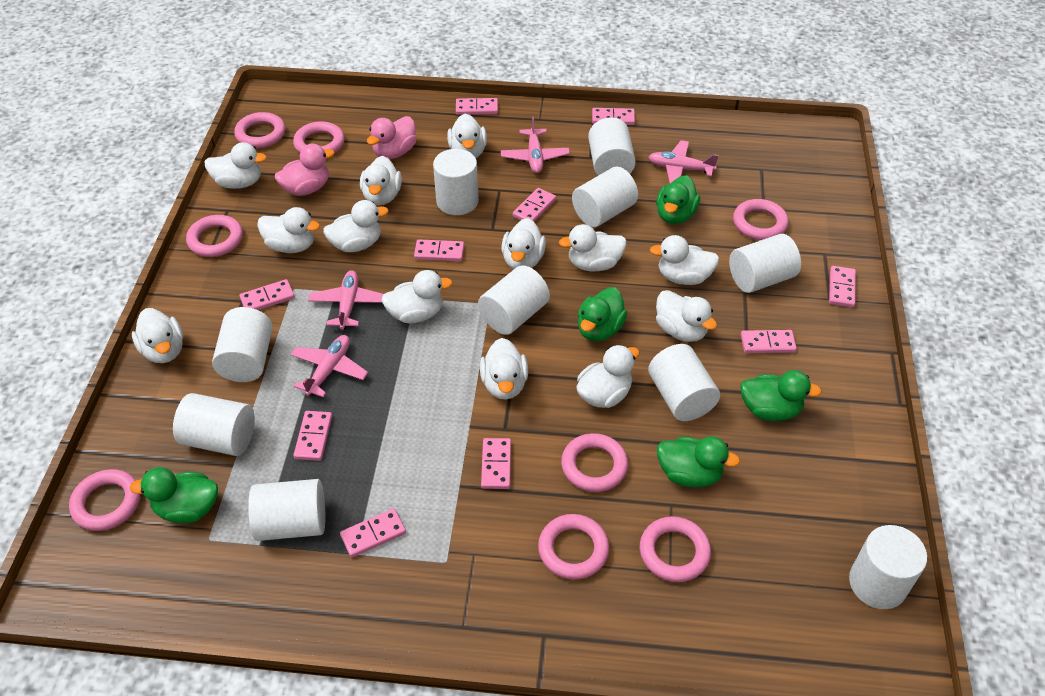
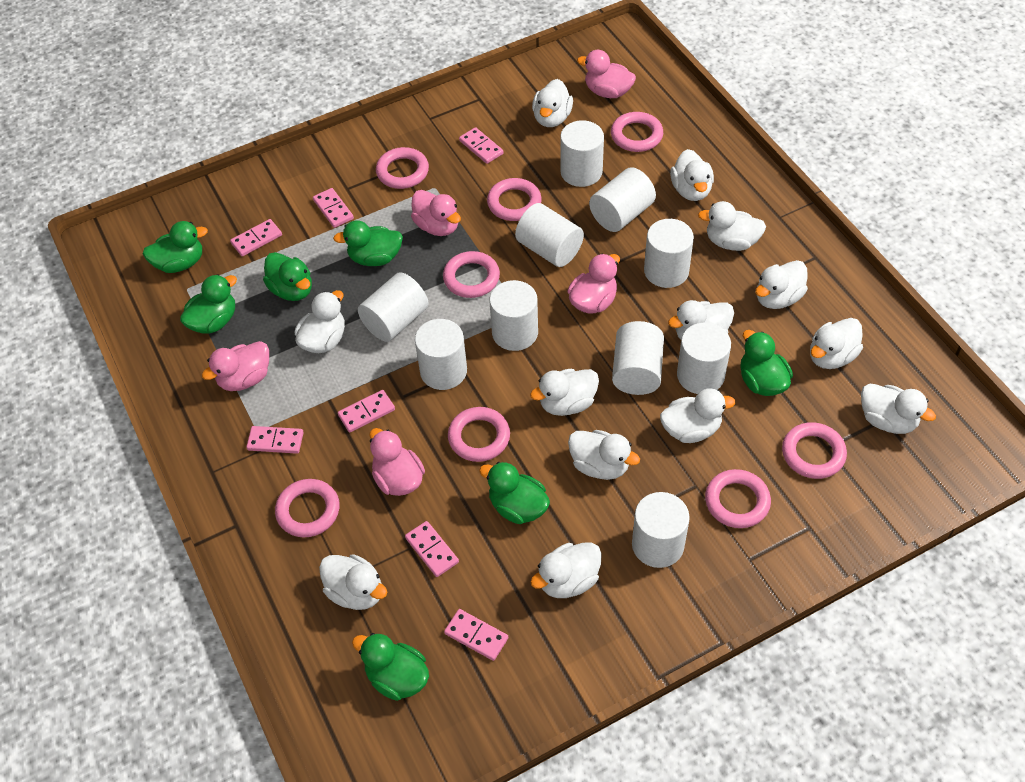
green duck: [130,467,218,524] [578,287,628,341] [656,175,700,224] [657,436,740,487] [740,370,822,421] = 5 -> [143,221,208,273] [180,274,237,334] [263,252,312,301] [333,220,403,266] [352,633,429,701] [479,462,550,524] [740,330,793,396] = 7
pink domino: [240,279,295,310] [293,411,332,461] [340,508,406,557] [414,239,464,261] [456,98,498,115] [481,438,511,489] [513,188,556,222] [592,108,635,125] [741,330,797,353] [829,266,856,307] = 10 -> [230,219,282,256] [246,426,304,454] [313,188,354,228] [338,390,395,433] [405,521,459,577] [444,609,508,661] [459,127,504,164] = 7
pink duck: [275,144,335,196] [367,116,417,159] = 2 -> [202,341,269,391] [369,428,425,496] [411,190,461,236] [567,254,620,314] [577,50,636,98] = 5
pink plane: [290,335,368,397] [308,270,384,330] [501,116,570,173] [649,140,719,183] = 4 -> none = 0

